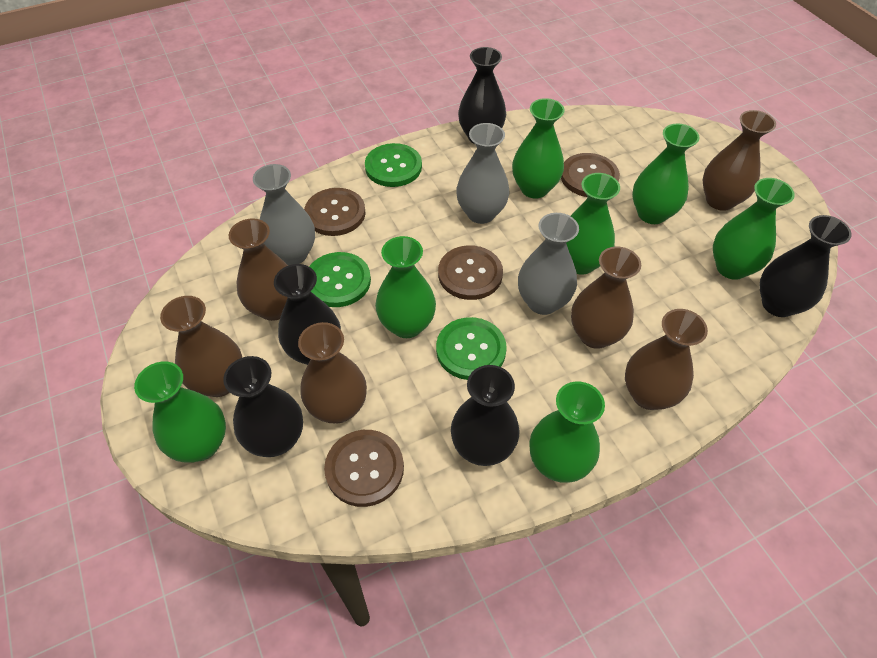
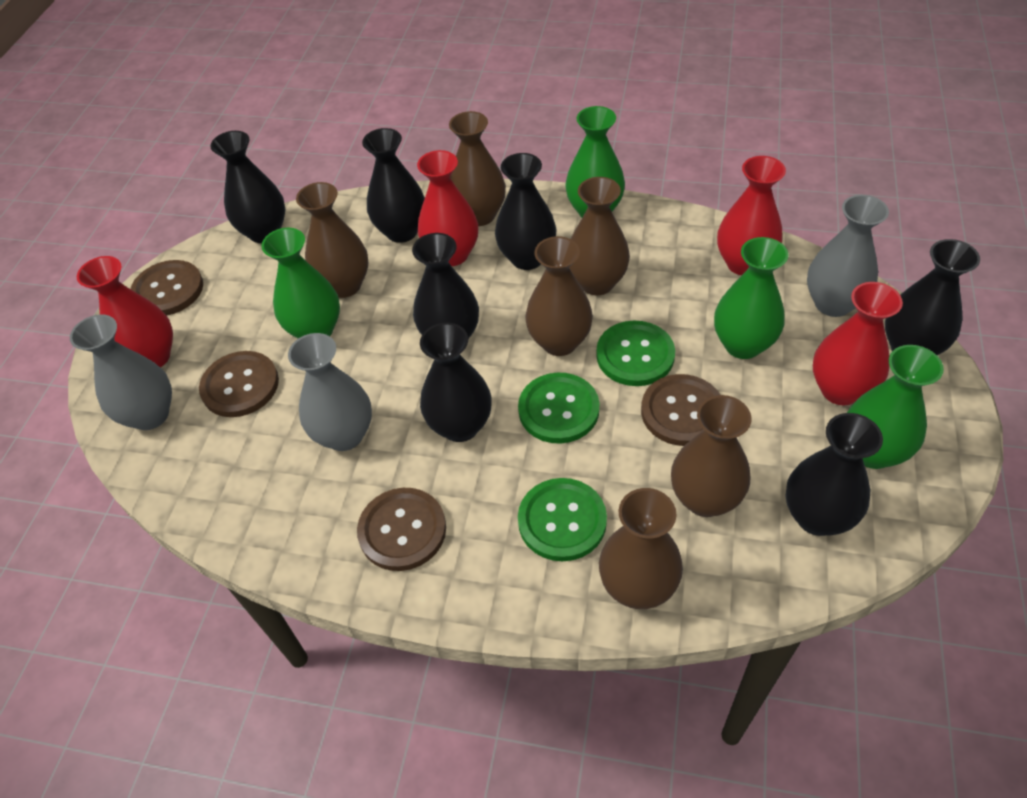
black vase: [223,356,303,457] [274,264,341,365] [451,365,520,466] [458,47,506,143] [760,215,851,317] = 5 -> [210,131,285,243] [362,128,425,243] [412,233,479,339] [420,323,492,442] [495,153,557,270] [786,413,883,536] [885,239,980,355] = 7
green vase: [134,361,226,463] [375,236,436,338] [512,98,565,199] [530,381,605,483] [566,173,620,275] [632,123,700,224] [713,178,795,280] = 7 -> [261,228,340,339] [565,106,625,218] [714,237,788,359] [847,345,944,469] = 4
red vase: none = 0 -> [77,256,173,367] [417,150,478,266] [717,156,786,276] [813,282,903,405] = 4

